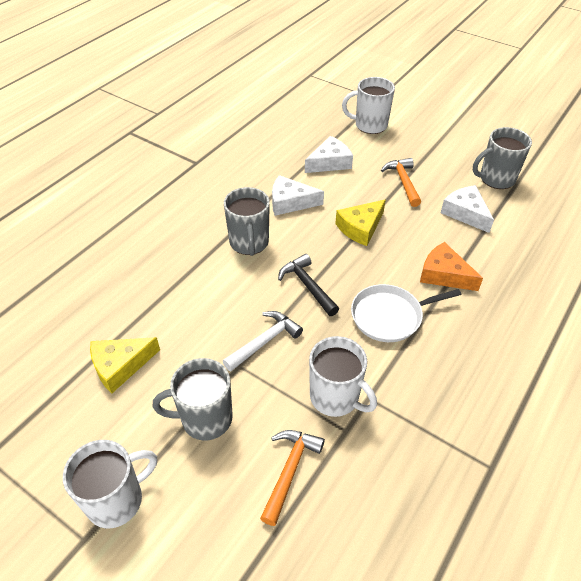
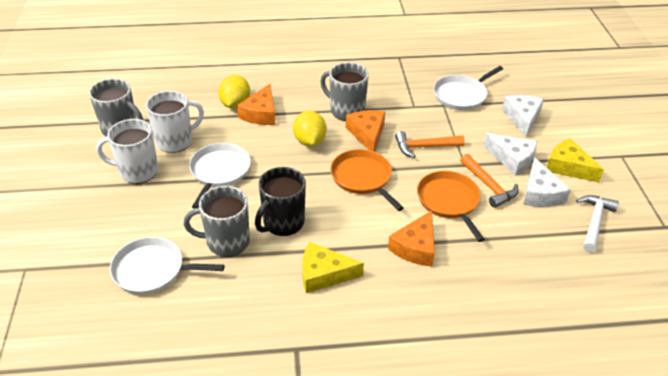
black hammer: [278,254,339,316] = 1 -> none = 0
black mug: none = 0 -> [255,167,306,236] = 1
orange cheese: [420,242,483,291] = 1 -> [237,84,275,125] [346,110,385,152] [388,210,435,266] = 3
orange pan: none = 0 -> [330,149,404,211] [417,171,485,242] = 2
white mug: [63,440,157,529] [309,336,377,417] [342,77,395,134] = 3 -> [96,119,158,184] [146,91,204,153] = 2
white pan: [351,284,461,342] = 1 -> [110,237,225,294] [189,143,251,209] [433,66,503,110] = 3
yellow lemon: none = 0 -> [218,75,250,109] [293,111,327,147] = 2

